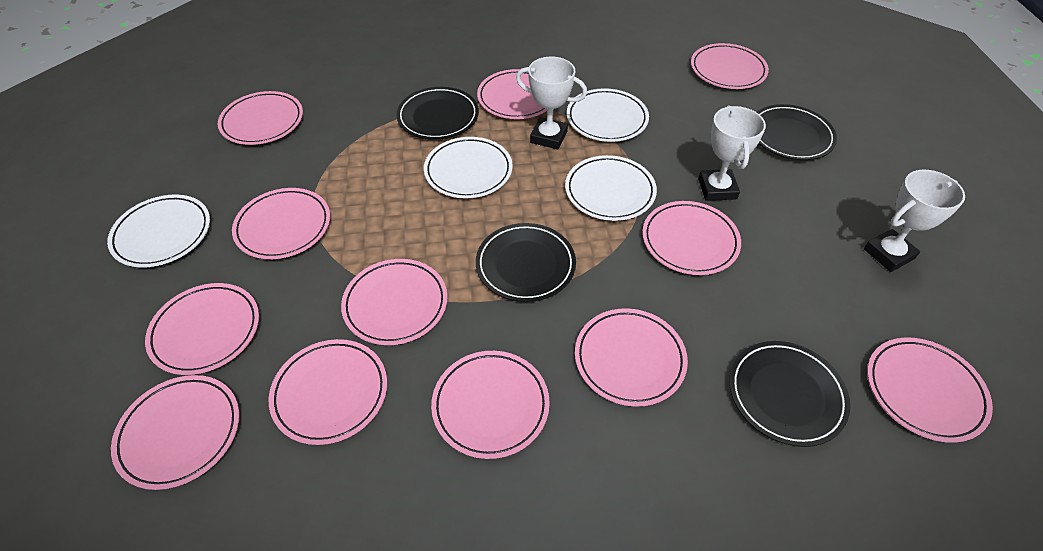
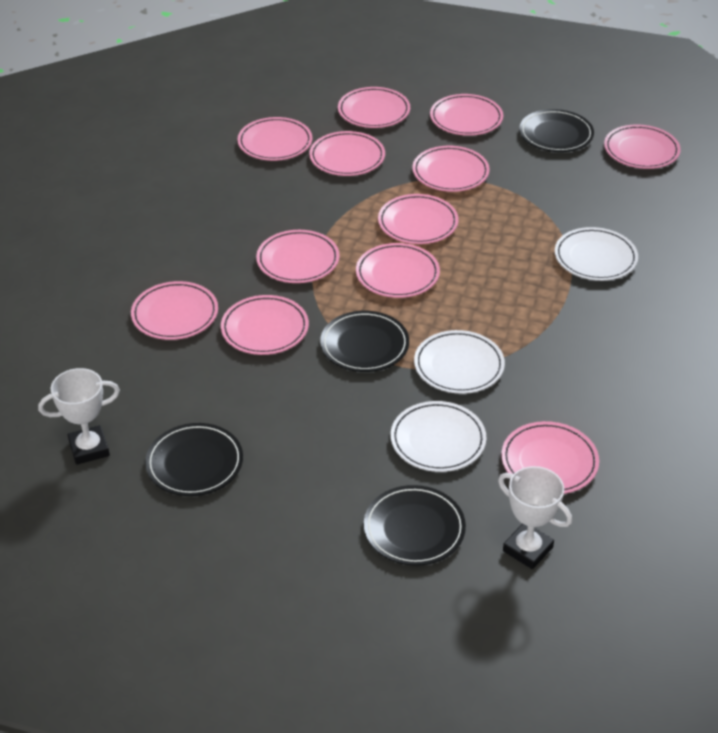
white plate: [107,195,210,268] [424,137,513,199] [565,155,657,221] [567,88,649,142] = 4 -> [391,401,486,472] [414,330,505,394] [555,227,638,281] = 3
white trophy: [516,57,587,149] [698,105,766,201] [864,170,965,272] = 3 -> [38,368,120,465] [498,466,572,569] = 2

